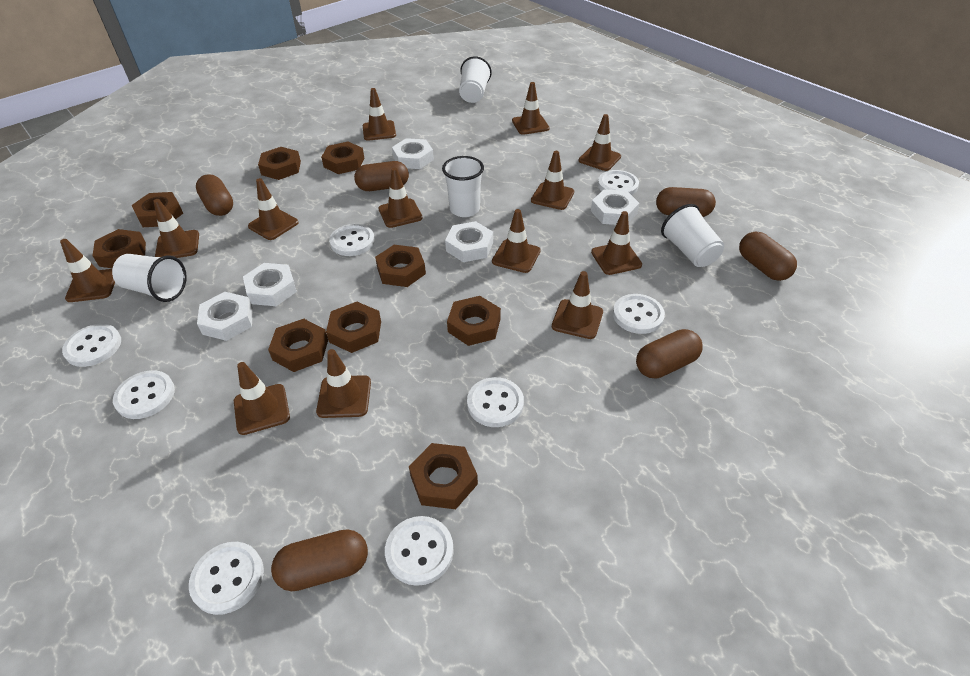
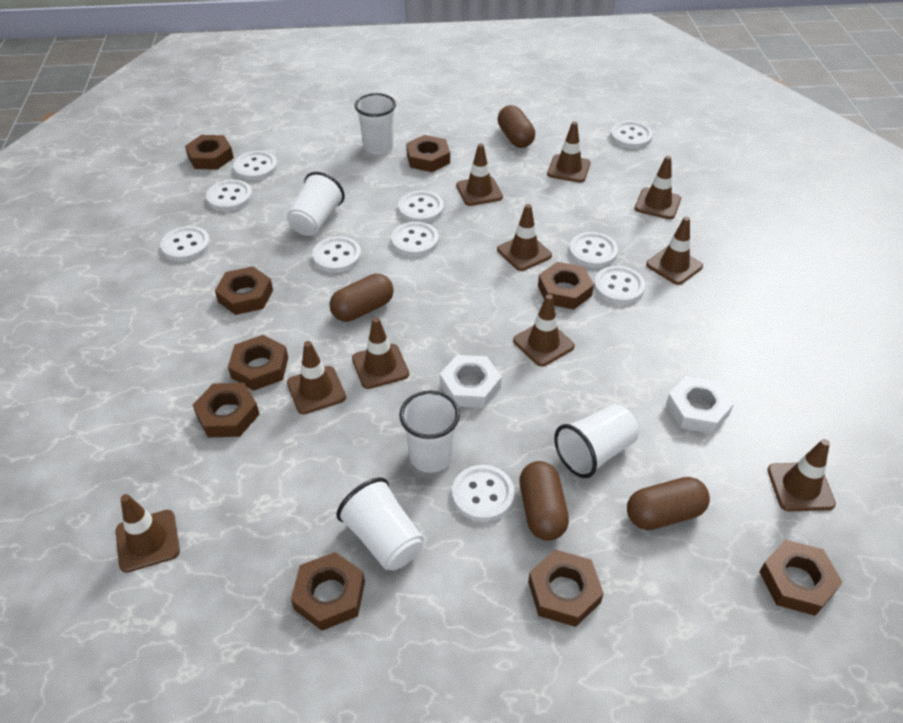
brown capsule: [196,174,233,216] [271,529,368,591] [354,161,409,191] [636,329,703,378] [656,187,716,217] [739,231,797,281] = 6 -> [329,274,394,322] [498,105,535,148] [519,461,569,541] [627,477,710,530] = 4
brown traffic cone: [60,239,115,302] [153,199,199,258] [234,362,290,435] [248,178,299,240] [316,349,371,418] [363,88,396,141] [379,167,423,228] [492,209,541,273] [512,82,550,135] [531,151,574,210] [552,271,603,339] [579,114,621,171] [591,211,642,275] = 13 -> [116,494,180,573] [287,341,346,414] [352,317,409,389] [456,144,503,206] [497,204,552,271] [513,294,575,367] [547,121,591,183] [635,156,681,219] [646,217,703,285] [767,439,836,511] = 10
white button: [62,324,121,367] [113,370,175,419] [189,542,264,615] [329,224,375,256] [385,516,454,586] [467,377,524,427] [598,170,639,195] [613,294,665,334] = 8 -> [160,226,210,262] [206,180,253,211] [233,151,278,181] [312,236,361,273] [391,222,439,257] [398,191,444,223] [452,465,515,522] [569,232,618,268] [594,266,645,305] [610,121,653,149] = 10
white cup: [112,254,187,302] [442,156,484,217] [459,56,492,103] [661,204,724,267] = 4 -> [287,172,345,236] [336,477,424,570] [355,93,396,155] [399,390,460,473] [554,404,639,478] = 5
white nut: [197,292,253,341] [243,263,297,306] [392,138,434,169] [445,221,493,262] [591,189,639,225] = 5 -> [440,355,502,408] [666,376,734,434] = 2

